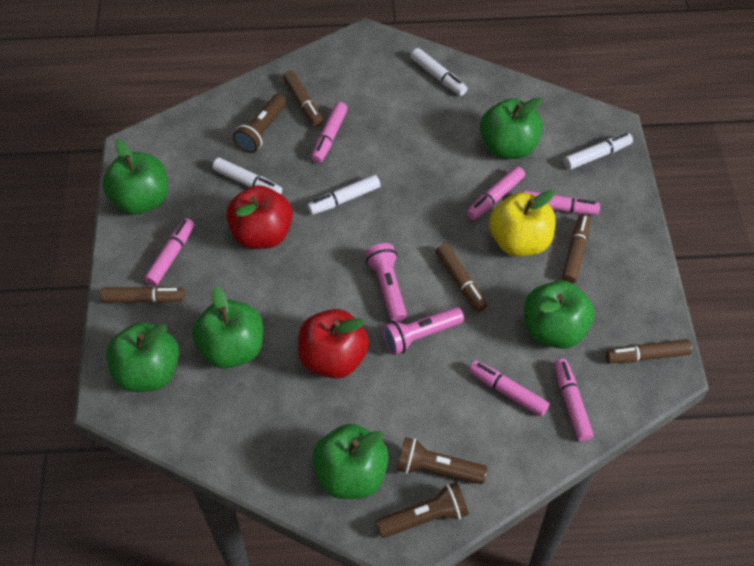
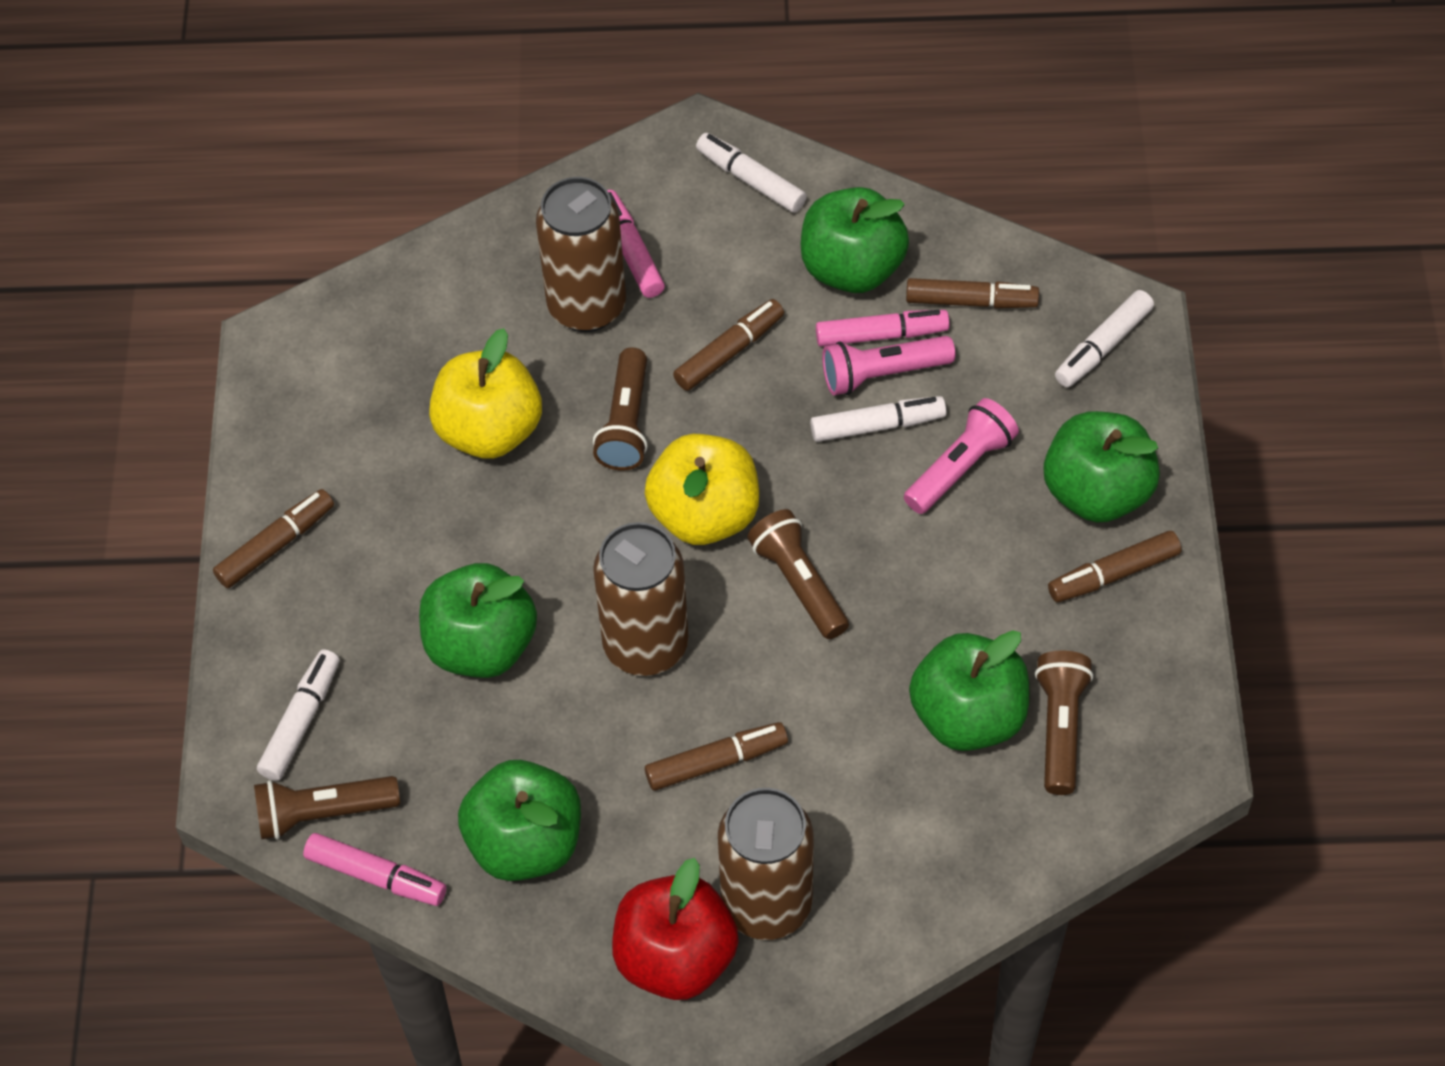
brown can: none = 0 -> [536,177,626,332] [593,522,689,676] [718,788,814,940] = 3
brown flashlight: [233,94,286,153] [376,482,469,538] [397,437,487,484] = 3 -> [254,776,400,839] [593,347,648,470] [747,509,849,639] [1035,651,1093,795] = 4
green apple: [102,139,168,215] [106,322,179,392] [192,286,263,369] [312,424,389,499] [480,98,543,159] [524,280,595,349] = 6 -> [419,563,537,678] [458,760,581,881] [801,187,909,293] [909,630,1029,751] [1044,411,1160,523] = 5
pink marker: [144,218,194,286] [311,102,348,163] [467,166,525,220] [469,360,550,417] [523,190,600,215] [554,359,593,441] = 6 -> [303,833,446,906] [607,190,665,298] [816,310,950,346] = 3
red apple: [226,185,293,249] [298,309,369,379] = 2 -> [612,858,739,1000] = 1
yellow apple: [489,190,556,257] = 1 -> [429,328,542,459] [645,434,759,545] = 2

